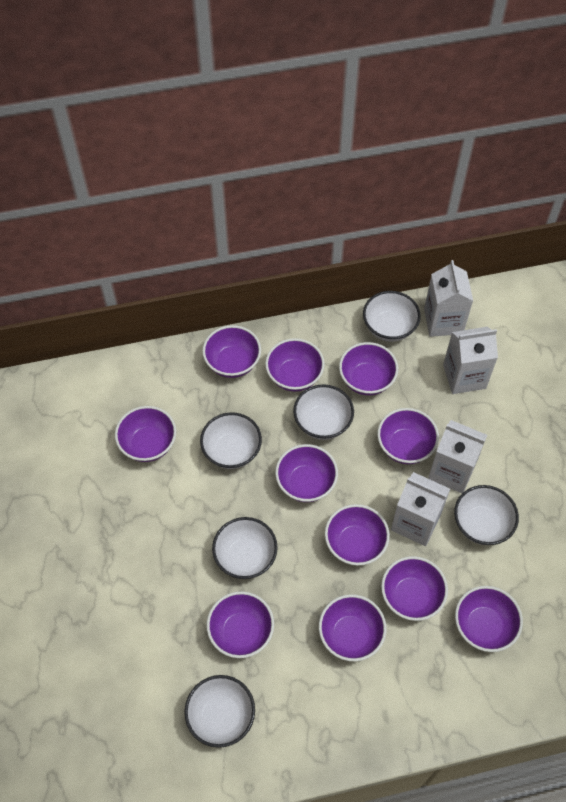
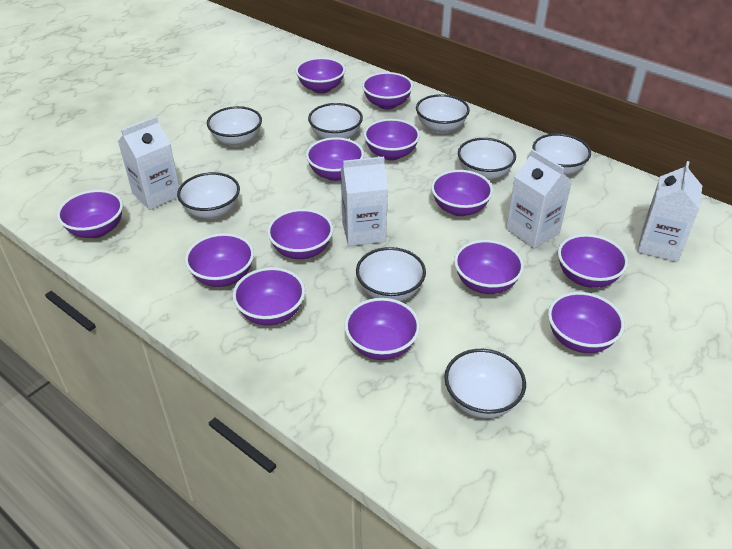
purple bowl: [115,406,176,462] [202,325,261,378] [207,591,274,658] [265,338,325,391] [275,444,338,502] [319,594,387,661] [325,504,390,566] [339,342,398,395] [377,408,439,464] [381,556,448,621] [455,586,523,652] = 11 -> [57,190,123,238] [185,233,254,287] [233,267,305,326] [267,209,333,259] [296,57,345,94] [306,137,364,181] [344,298,420,360] [362,72,413,110] [364,119,420,160] [431,170,493,216] [454,240,524,294] [548,292,625,353] [558,234,628,288] = 13
white bowl: [184,675,255,748] [200,413,262,469] [212,517,278,579] [293,384,354,440] [363,291,421,342] [454,485,519,545] = 6 -> [177,172,240,219] [207,106,262,147] [308,103,363,139] [356,247,426,301] [416,94,470,134] [444,349,526,418] [458,138,516,181] [532,133,591,175] = 8

